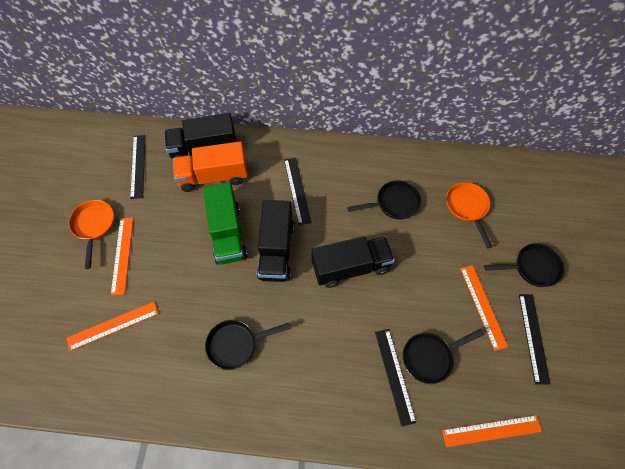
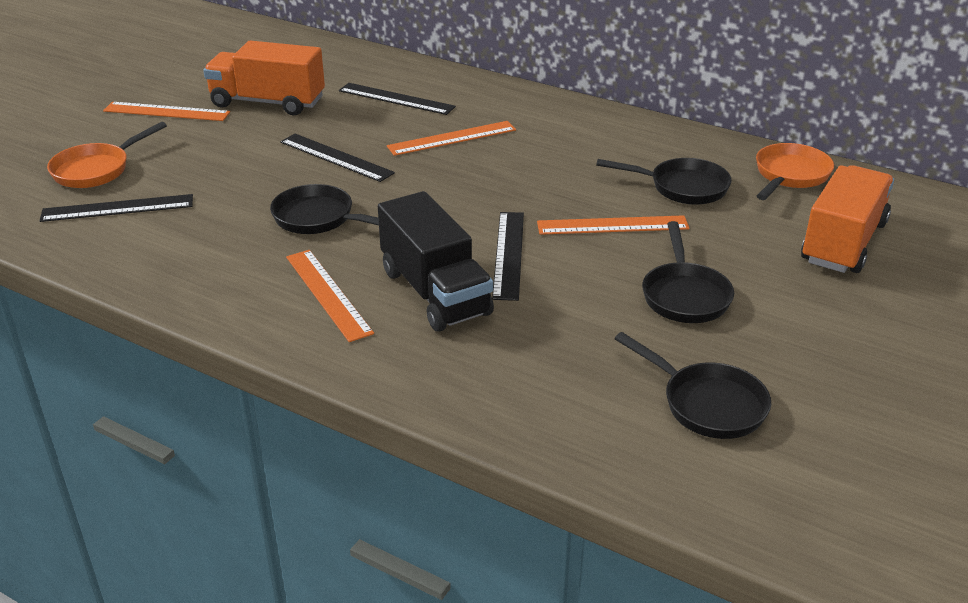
black truck: [164,113,236,159] [257,200,294,282] [312,236,395,288] = 3 -> [378,191,494,331] = 1
green truck: [203,182,248,265] = 1 -> none = 0
orange truck: [173,141,248,192] = 1 -> [203,41,325,115] [801,165,894,273] = 2

